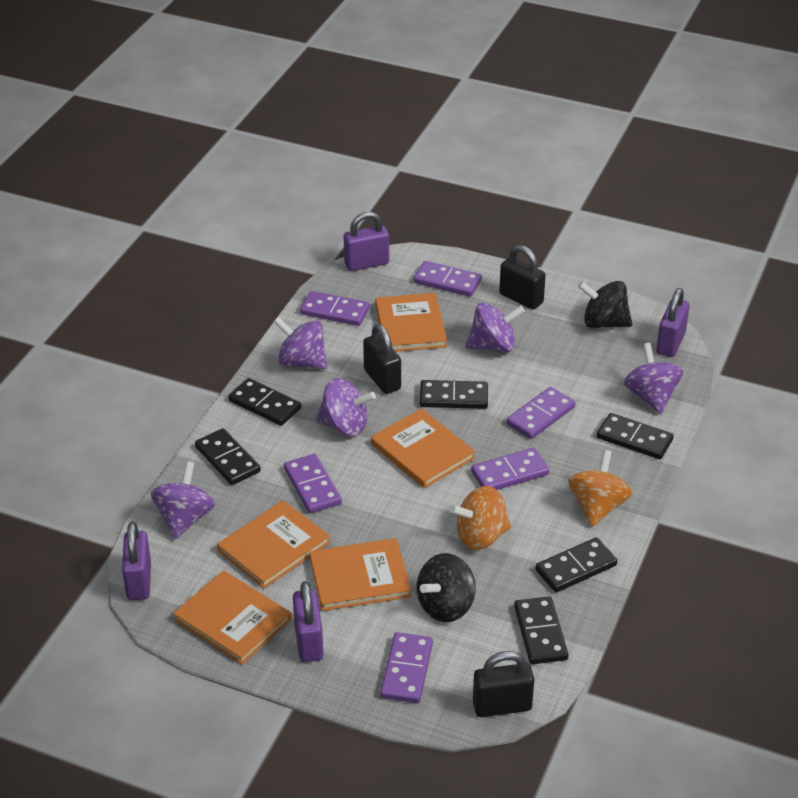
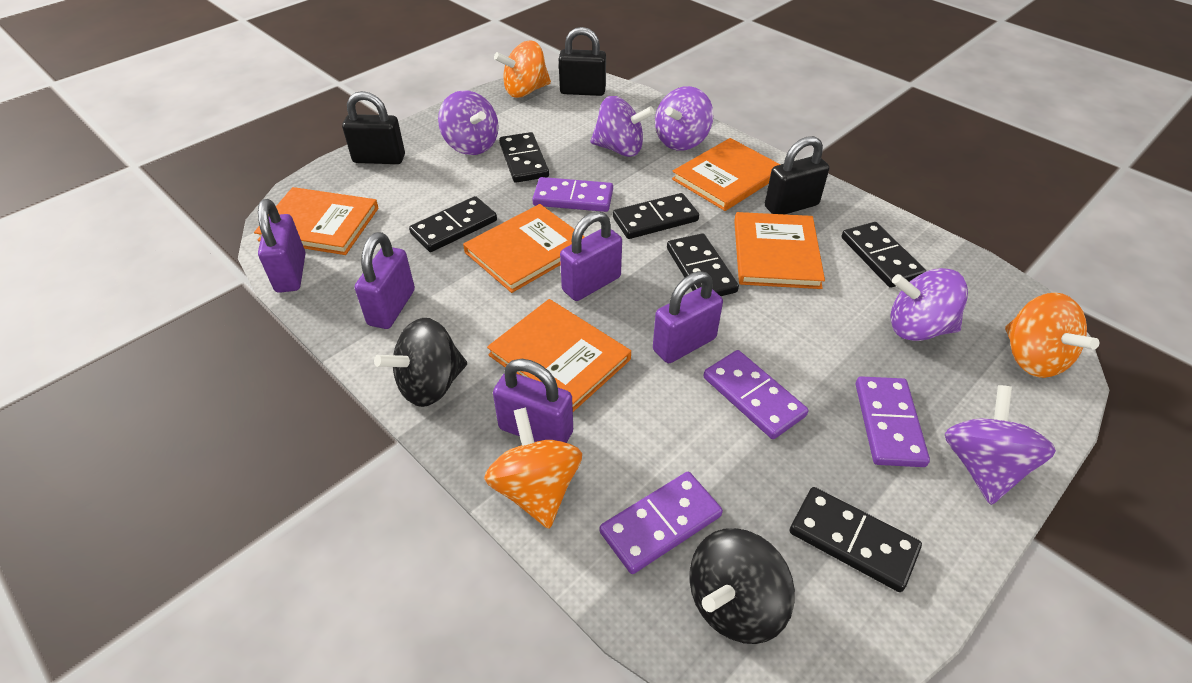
orange spinning top: [450,486,511,550] [568,450,632,527] = 2 -> [484,407,582,529] [494,40,551,98] [1005,292,1099,378] = 3
purple domino: [284,454,342,513] [300,291,370,326] [380,632,433,703] [413,261,482,297] [471,448,549,490] [506,387,575,439] = 6 -> [532,177,613,212] [600,472,723,574] [703,350,808,439] [856,376,930,467] = 4
purple padlock: [122,522,151,600] [293,581,323,662] [344,212,389,271] [656,288,690,357] = 4 -> [258,199,305,293] [355,232,415,329] [493,359,573,443] [560,211,622,301] [653,271,723,363] = 5

